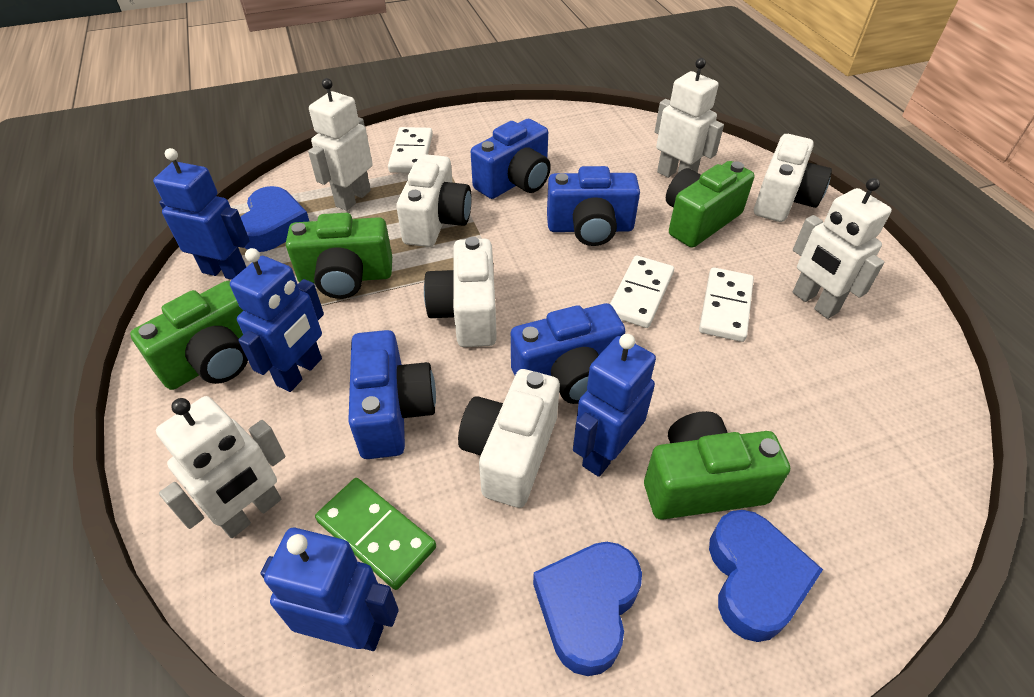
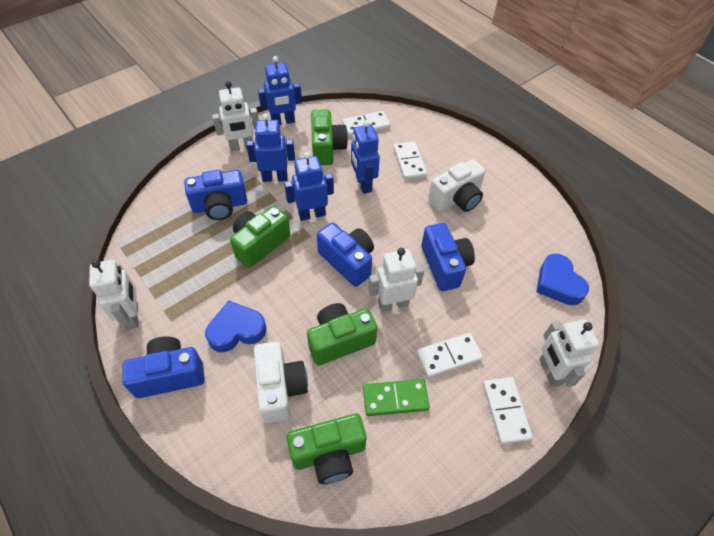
blue heart: [241,186,310,252] [533,542,642,676] [709,510,823,642] = 3 -> [205,301,267,352] [536,253,589,305] = 2
white camera: [396,154,472,247] [424,237,497,347] [458,369,560,508] [754,134,832,222] = 4 -> [254,341,308,423] [428,159,486,212] = 2
white domino: [388,127,433,173] [610,255,674,328] [699,267,754,342] = 3 -> [342,111,390,136] [393,141,427,180] [417,333,483,378] [483,377,533,444] = 4

